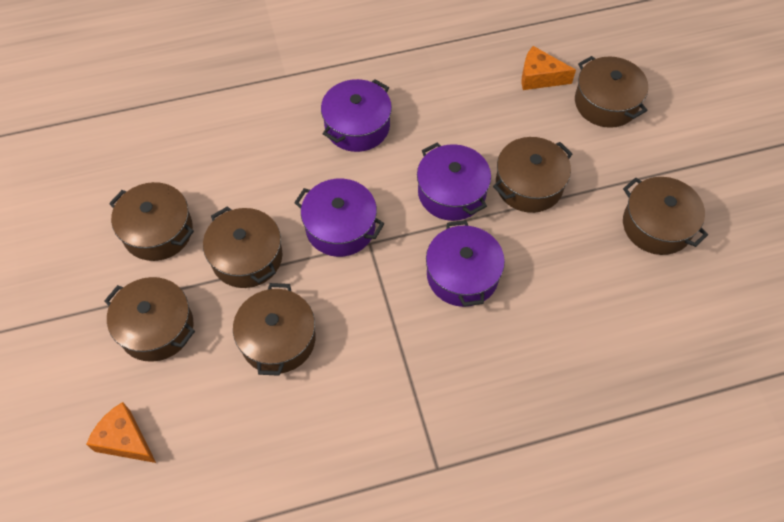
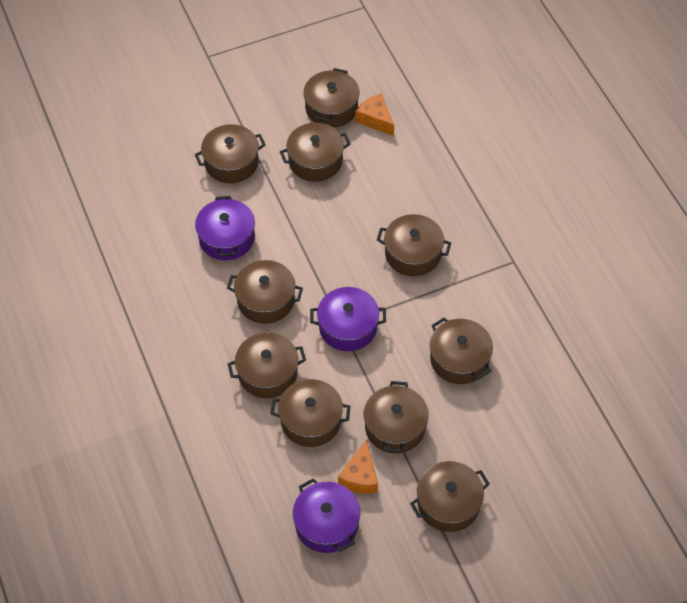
brown pot: [104,277,195,362] [109,182,194,261] [203,206,282,288] [233,283,315,376] [493,137,572,213] [575,56,648,128] [623,177,708,255] = 7 -> [195,124,266,183] [227,260,303,324] [227,332,306,398] [270,379,351,447] [280,123,351,182] [303,68,360,128] [364,381,429,453] [377,214,451,276] [410,461,490,532] [430,318,493,384] = 10
purple pot: [294,178,384,257] [321,79,392,152] [417,142,491,221] [426,220,505,307] = 4 -> [195,196,255,260] [293,478,360,553] [310,287,386,351] = 3

